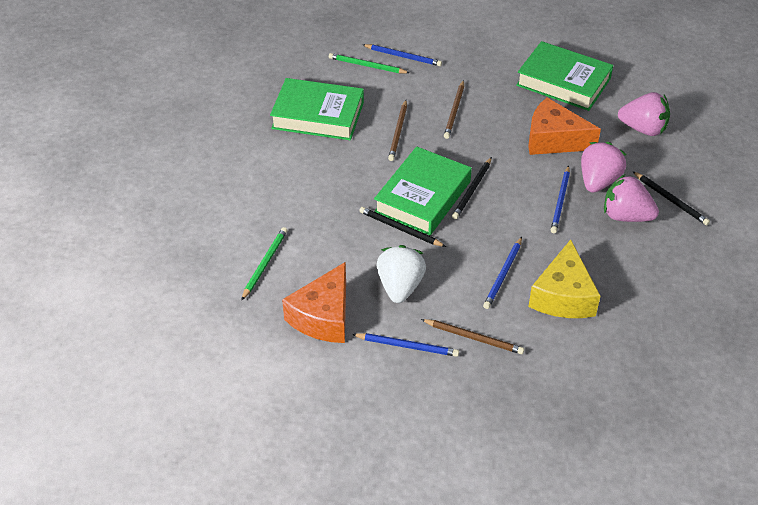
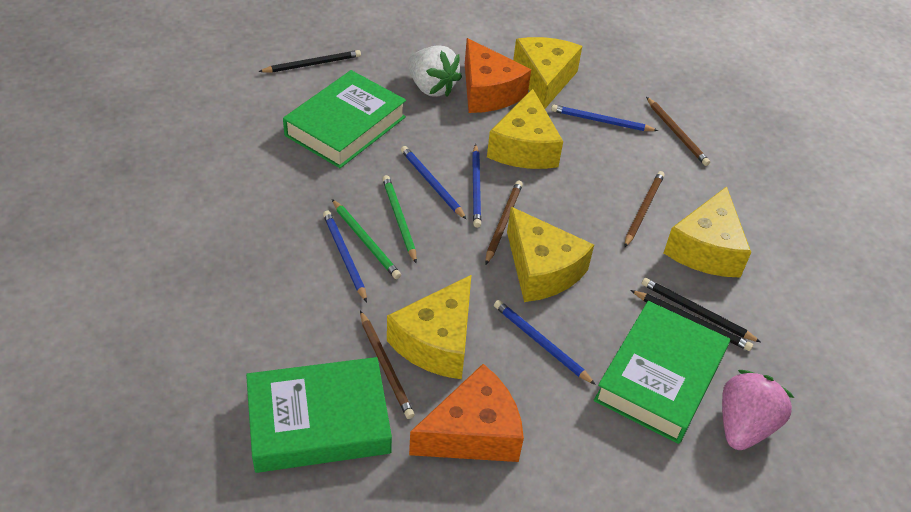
blue pencil: [352,333,459,357] [363,44,442,66] [483,237,522,309] [551,166,570,233] = 4 -> [323,211,367,302] [401,146,467,220] [472,144,481,228] [494,300,596,385] [551,105,658,131] = 5
brown pencil: [388,100,407,161] [421,319,524,354] [444,80,464,139] = 3 -> [360,311,415,419] [485,181,523,264] [624,171,665,248] [646,97,710,166] = 4
pink strawberry: [581,142,627,193] [604,174,659,222] [618,92,670,136] = 3 -> [722,370,794,450] = 1
yellow cheese: [528,239,600,318] = 1 -> [387,275,471,379] [487,89,563,169] [507,207,594,302] [513,37,582,109] [664,186,751,278] = 5

